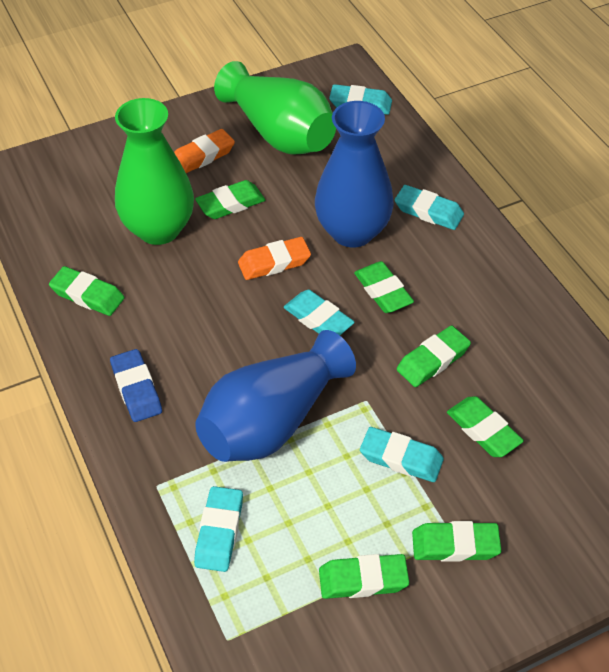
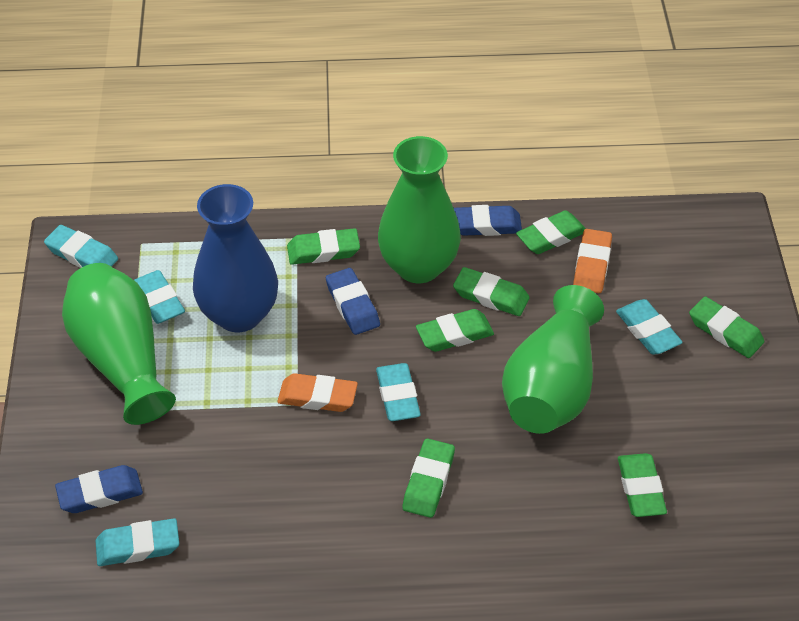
blue eraser: [110,349,162,422] = 1 -> [55,465,143,513] [326,268,380,335] [454,205,522,236] = 3
blue vase: [195,330,356,462] [315,101,394,248] = 2 -> [193,184,278,332] = 1
green vase: [115,98,194,245] [214,61,336,155] = 2 -> [62,263,176,425] [378,136,461,283] [502,285,604,434] = 3

